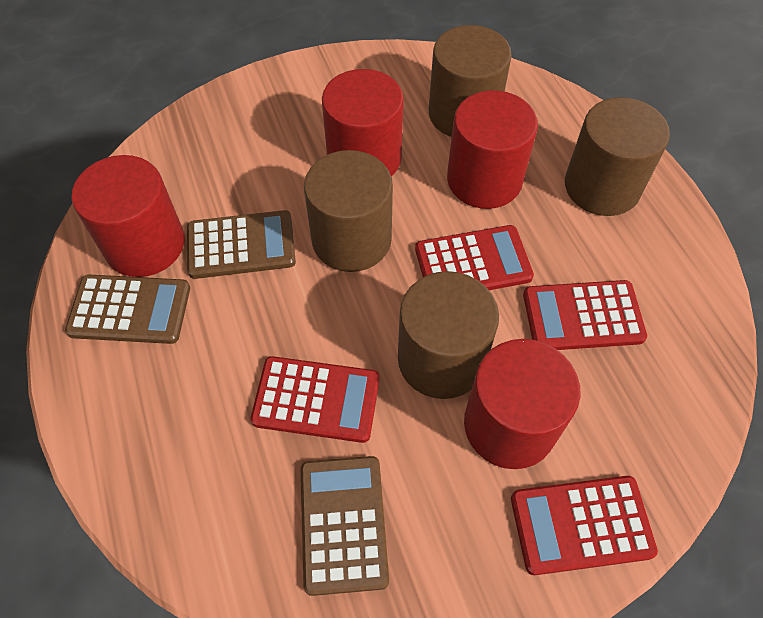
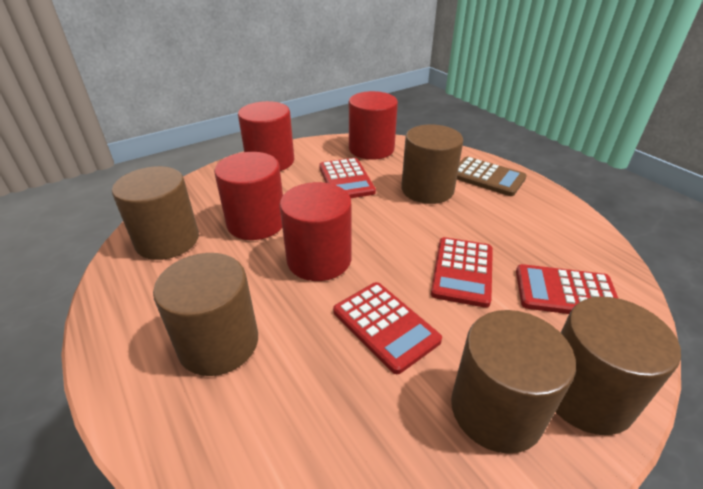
brown calculator: [65,275,190,344] [187,210,296,279] [300,456,389,596] = 3 -> [457,157,527,196] = 1
brown cylinder: [304,150,393,272] [398,271,499,399] [429,25,512,137] [565,97,670,216] = 4 -> [112,166,199,260] [153,253,258,376] [401,124,463,204] [451,310,576,454] [556,297,681,435] = 5

